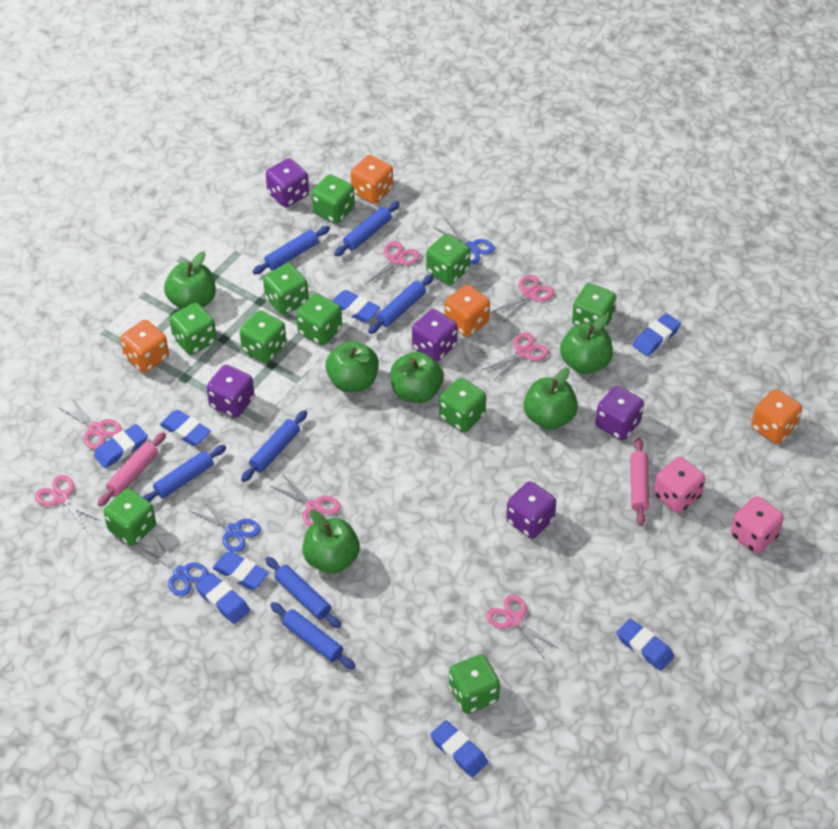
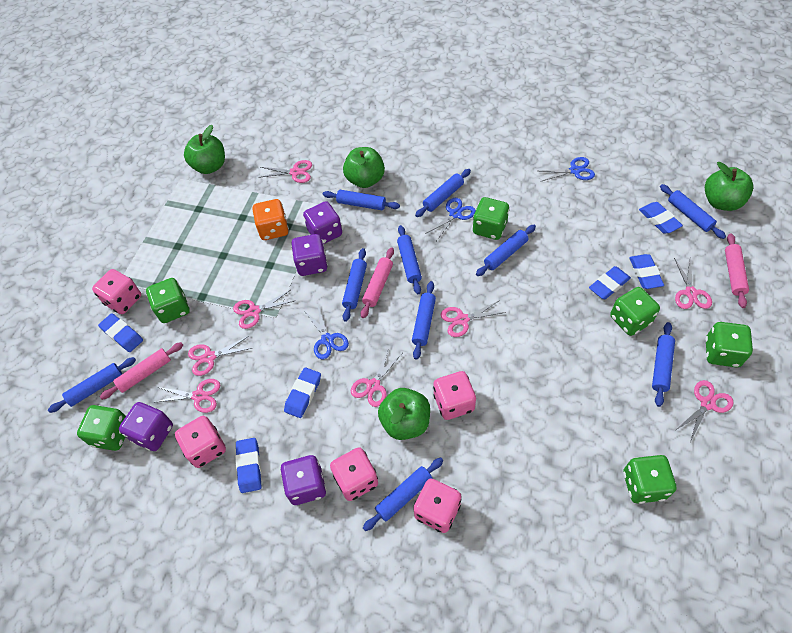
blue eraser: [94,424,148,468] [160,410,211,446] [196,573,250,624] [213,551,269,590] [333,290,380,322] [430,720,488,777] [617,619,674,671] [633,313,681,356] = 8 -> [98,313,143,352] [235,438,261,493] [284,367,321,418] [589,266,631,299] [629,254,664,289] [639,202,683,234] = 6
blue rolling pin: [143,445,226,502] [241,410,307,482] [252,226,330,274] [265,557,341,628] [270,602,355,669] [334,201,400,256] [368,274,434,334] = 7 -> [48,357,136,413] [323,190,400,210] [342,248,367,322] [363,458,443,531] [397,225,422,294] [412,281,436,360] [415,169,471,217] [476,225,536,276] [652,322,675,407] [660,184,726,239] = 10
green apple: [164,251,216,309] [302,510,360,574] [326,341,379,392] [390,352,444,403] [524,367,578,430] [560,315,613,374] = 6 -> [184,125,225,174] [343,147,385,188] [378,388,430,440] [705,162,753,211] = 4
green dice: [104,489,156,546] [170,303,217,355] [240,310,286,363] [263,263,309,315] [296,293,342,346] [312,175,355,224] [426,234,470,285] [439,378,486,432] [449,654,500,714] [572,283,617,329] = 10 -> [77,405,126,451] [146,278,190,323] [473,197,509,240] [610,287,660,336] [623,455,676,504] [705,322,753,367] = 6
orange dice: [120,320,169,373] [351,155,393,204] [445,285,490,337] [751,389,802,444] = 4 -> [252,199,289,240] = 1
pink dice: [654,457,705,513] [731,496,784,554] = 2 -> [92,269,141,314] [175,416,226,468] [330,448,378,501] [413,478,461,533] [433,371,476,420] = 5
pink rolling pin: [98,432,166,507] [630,438,649,526] = 2 -> [100,342,183,400] [361,247,394,318] [725,233,749,308] = 3
pink scissors: [35,475,101,531] [58,398,122,449] [271,475,341,527] [365,241,420,292] [482,332,549,380] [486,595,559,658] [491,275,554,321] = 7 -> [153,379,220,413] [188,336,252,376] [233,290,296,329] [258,160,312,183] [351,347,402,407] [441,300,506,337] [674,258,712,309] [676,380,734,442] = 8
purple dice: [207,365,254,418] [266,158,309,207] [412,309,457,362] [506,481,556,538] [595,386,644,440] = 5 -> [119,402,173,451] [280,455,326,505] [291,234,328,276] [303,201,342,244] = 4

